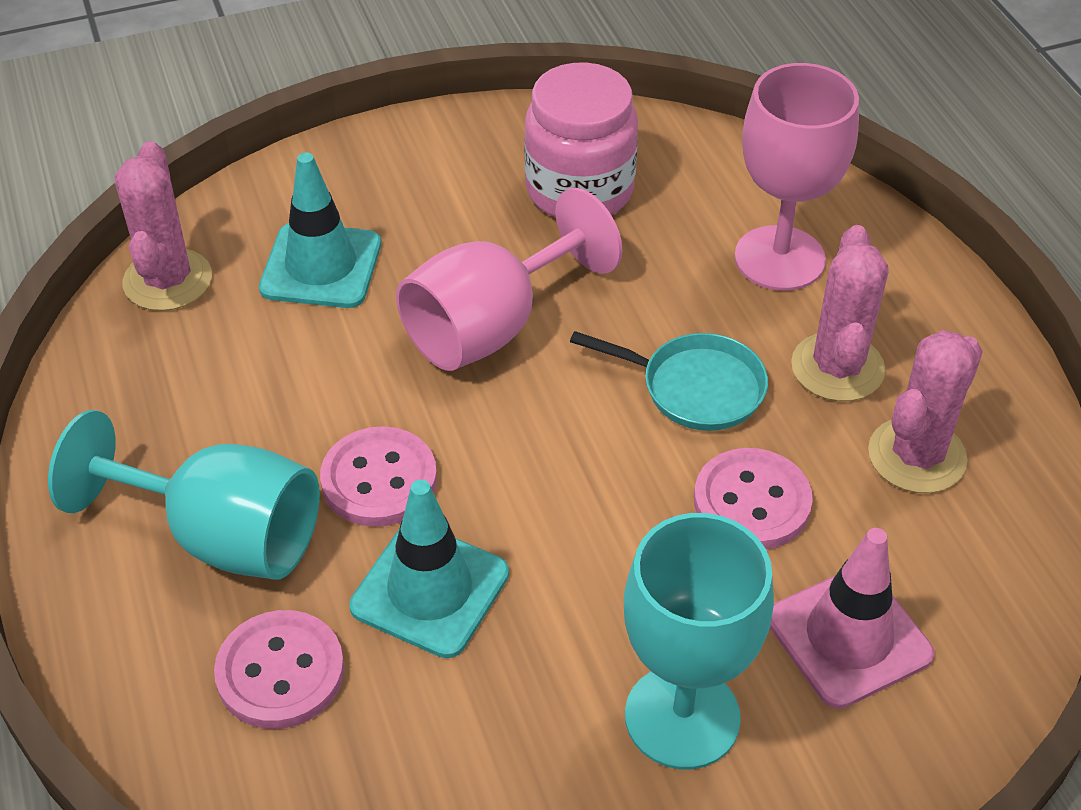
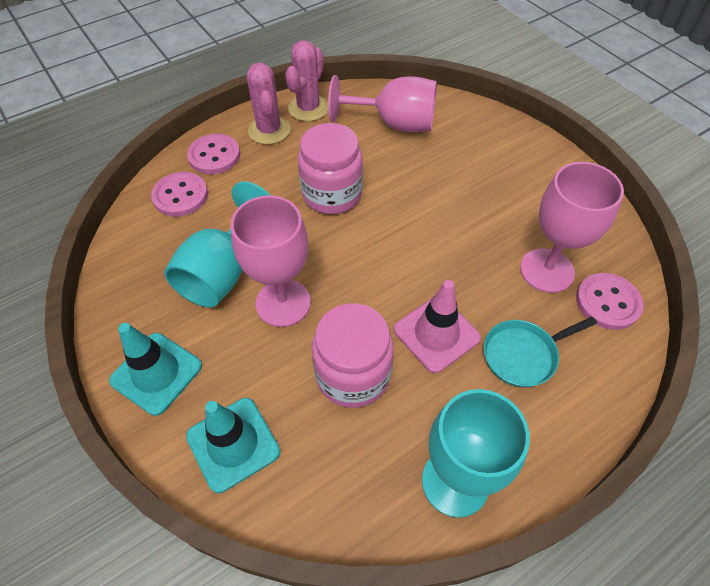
pink cactus: [115,141,212,311] [791,225,888,401] [868,330,983,493] = 3 -> [247,63,291,145] [285,40,328,121] = 2
pink goblet: [396,188,622,371] [735,63,859,291] = 2 -> [231,195,311,327] [328,75,437,132] [520,162,624,293] = 3
pink jar: [524,62,638,217] = 1 -> [298,123,363,214] [312,303,394,408] = 2

